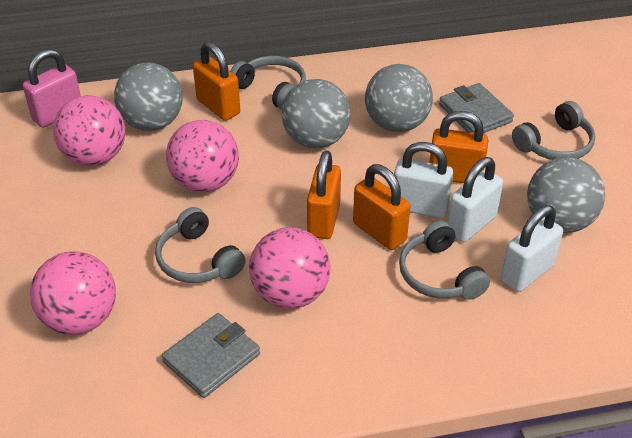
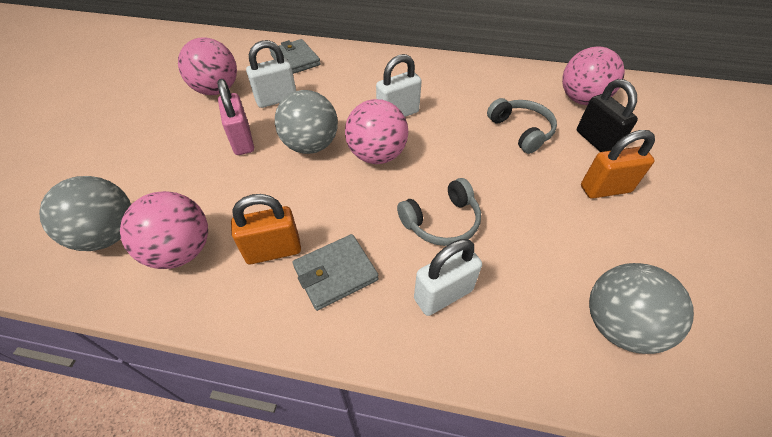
black padlock: none = 0 -> [577,79,638,152] = 1
grey ball: [114,63,183,131] [282,79,351,149] [365,64,433,132] [527,157,605,233] = 4 -> [39,176,131,251] [275,90,338,154] [589,263,694,354] = 3
grey headphones: [155,207,246,283] [231,56,306,110] [399,221,490,300] [512,101,595,160] = 4 -> [397,178,481,246] [487,98,557,154] = 2
orange padlock: [193,42,240,121] [307,151,341,239] [353,164,410,250] [429,111,488,183] = 4 -> [231,194,301,264] [581,130,655,199] = 2

